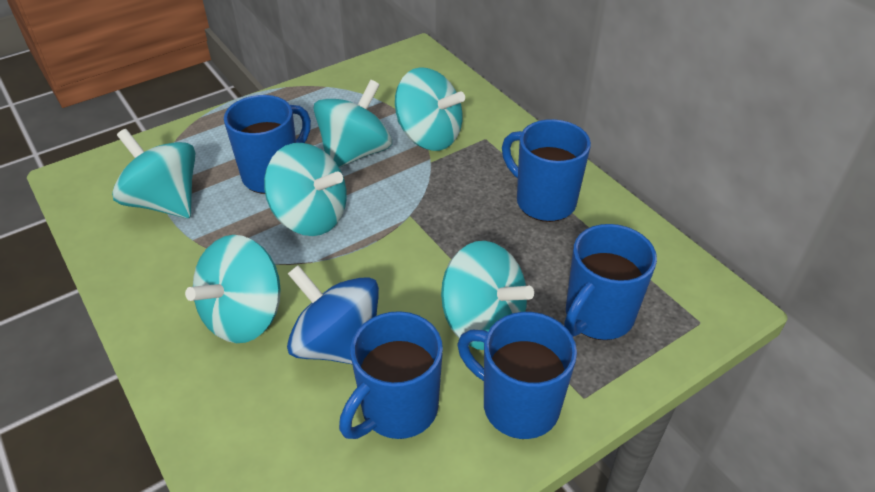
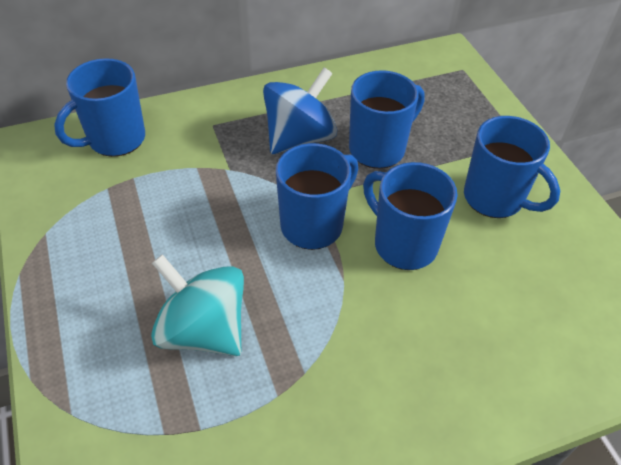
turquoise spinning top: [112,129,195,218] [185,235,281,343] [264,143,347,236] [314,80,392,168] [395,67,465,151] [441,241,534,350] = 6 -> [151,254,244,356] = 1

